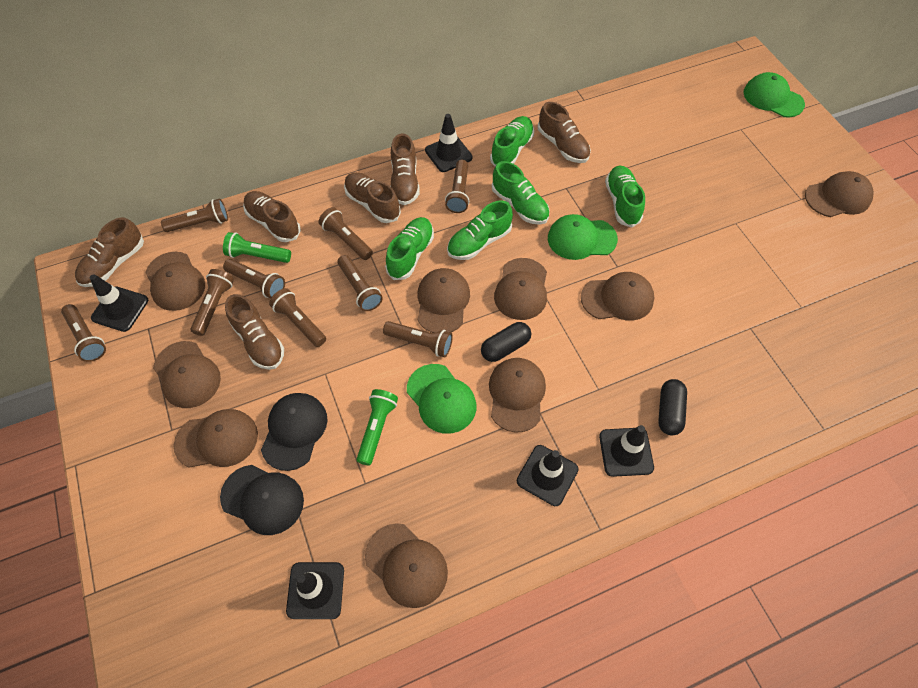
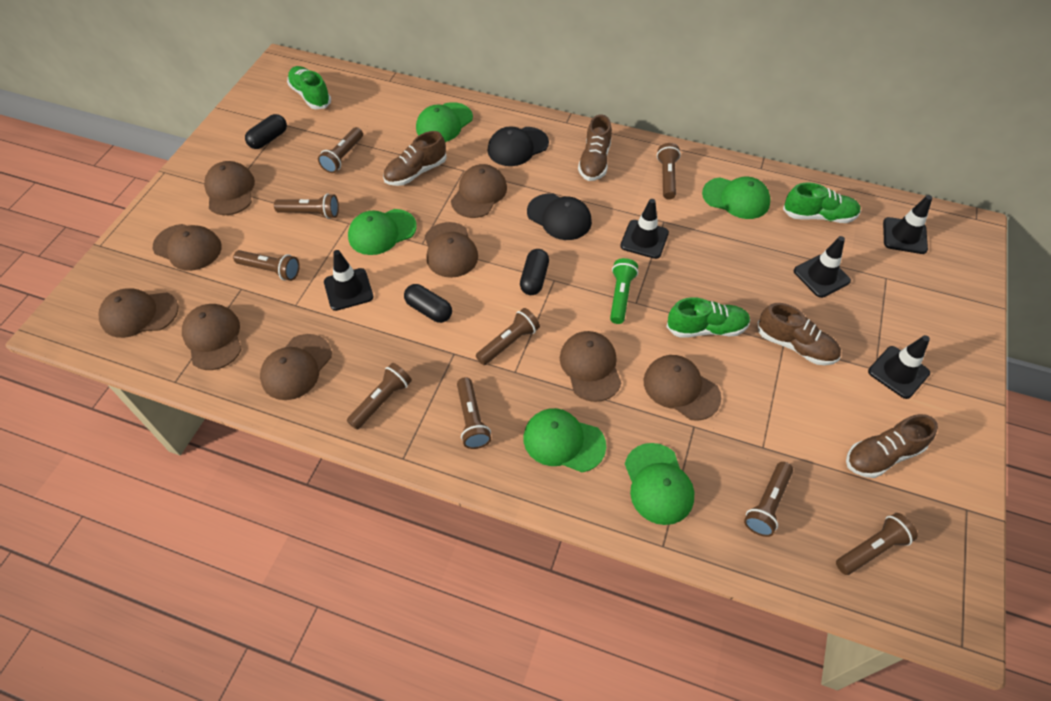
black capsule: [481,322,531,362] [658,379,687,435] = 2 -> [245,114,287,149] [404,284,452,323] [520,249,549,295] = 3
brown shoe: [75,217,144,287] [225,294,284,370] [243,191,301,242] [344,172,401,223] [390,133,420,205] [538,102,591,163] = 6 -> [383,131,447,186] [578,115,612,181] [758,303,841,365] [846,414,938,478] = 4
green cap: [407,364,476,434] [548,214,618,260] [743,72,805,117] = 3 -> [348,209,417,255] [416,102,473,142] [523,408,606,472] [625,443,694,525] [702,177,771,219] = 5
green flashlight: [223,232,291,263] [357,389,398,466] = 2 -> [610,258,638,324] = 1
green shoe: [385,217,434,280] [447,200,513,260] [490,116,534,167] [492,161,550,225] [605,166,645,227] = 5 -> [287,66,331,109] [666,297,751,338] [783,183,861,223] = 3

